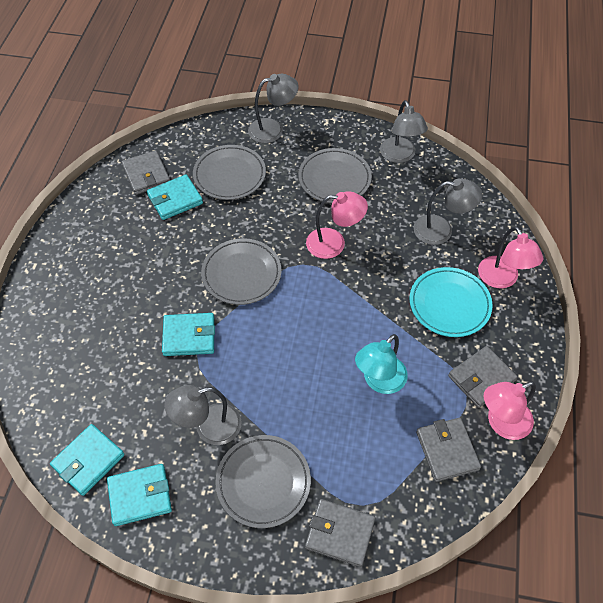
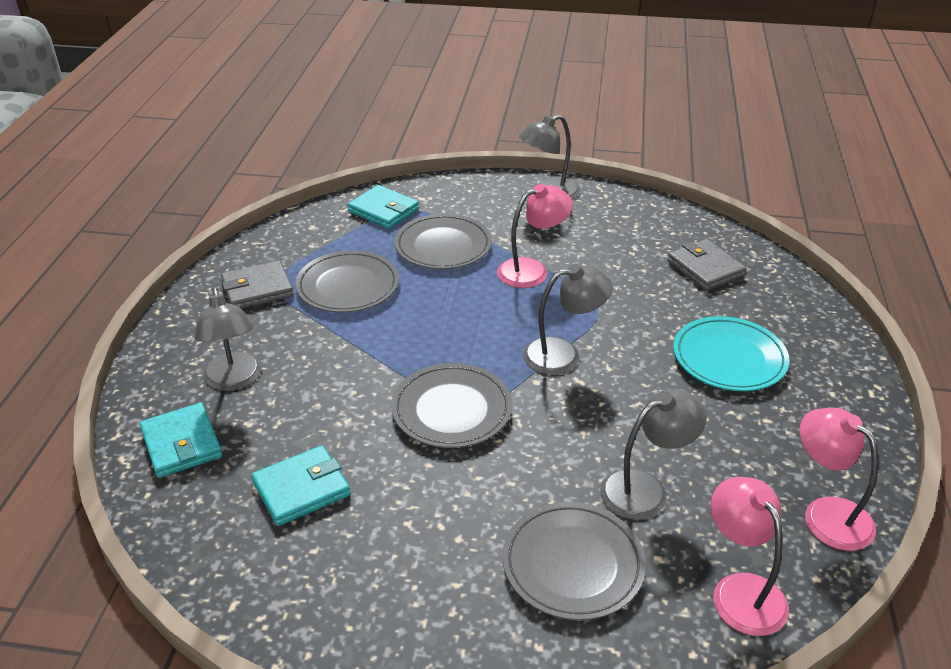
grey wallet: [122,150,170,195] [305,499,375,567] [416,418,481,482] [448,346,518,408] = 4 -> [221,260,294,309] [667,239,747,291] = 2
turquoise lamp: [355,334,408,394] = 1 -> none = 0
turquoise wallet: [50,424,124,496] [107,464,172,526] [147,174,203,220] [162,313,215,356] = 4 -> [140,403,222,478] [251,445,350,526] [347,185,419,229] = 3

